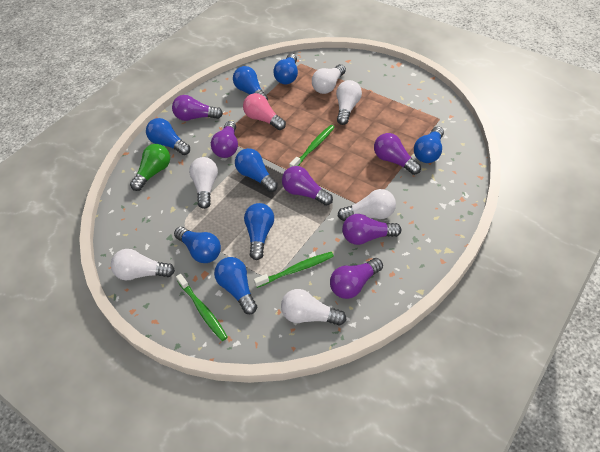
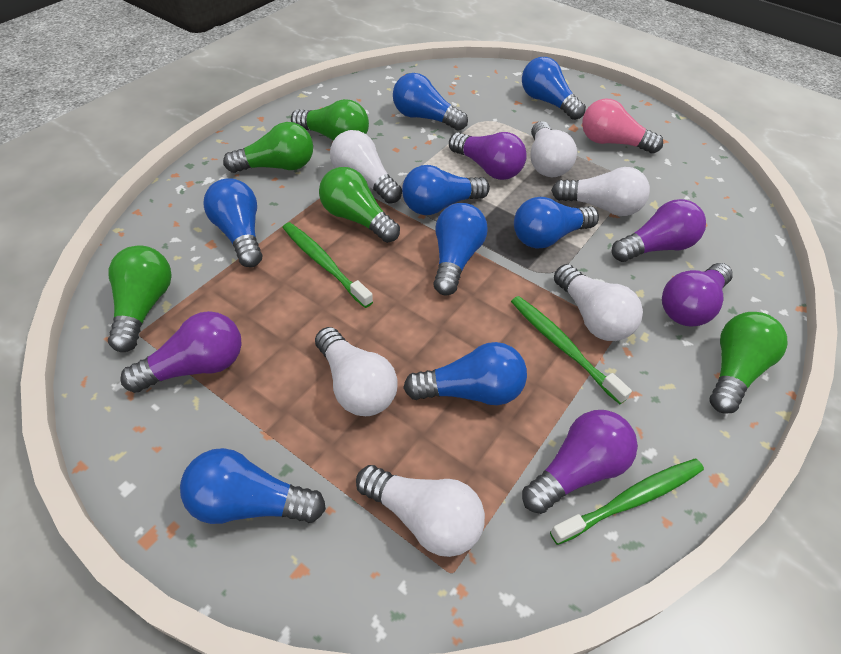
green light bulb: [130,144,170,191] = 1 -> [108,245,171,352] [223,122,313,173] [291,99,369,141] [319,167,400,243] [710,312,788,414] = 5
purple light bulb: [172,95,223,121] [211,121,238,158] [282,166,333,206] [330,258,383,299] [342,214,402,245] [374,133,421,175] = 6 -> [120,311,242,393] [449,132,527,180] [522,410,638,514] [612,199,706,262] [662,263,733,327] = 5

